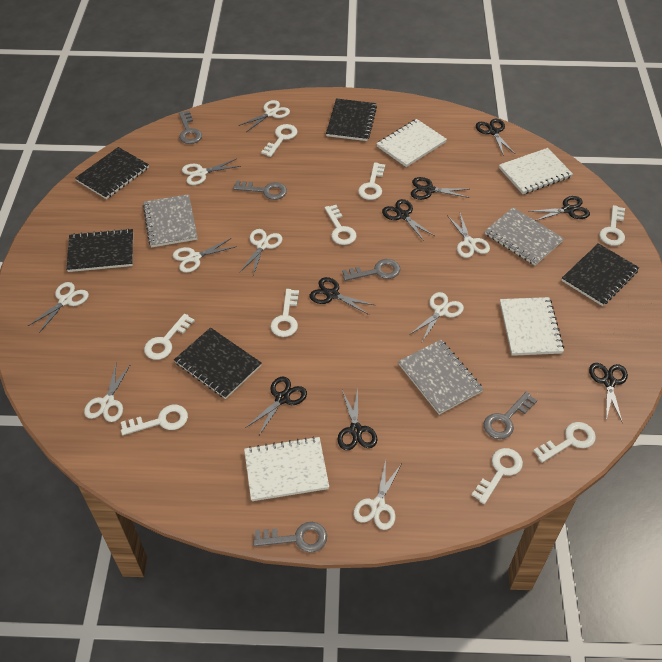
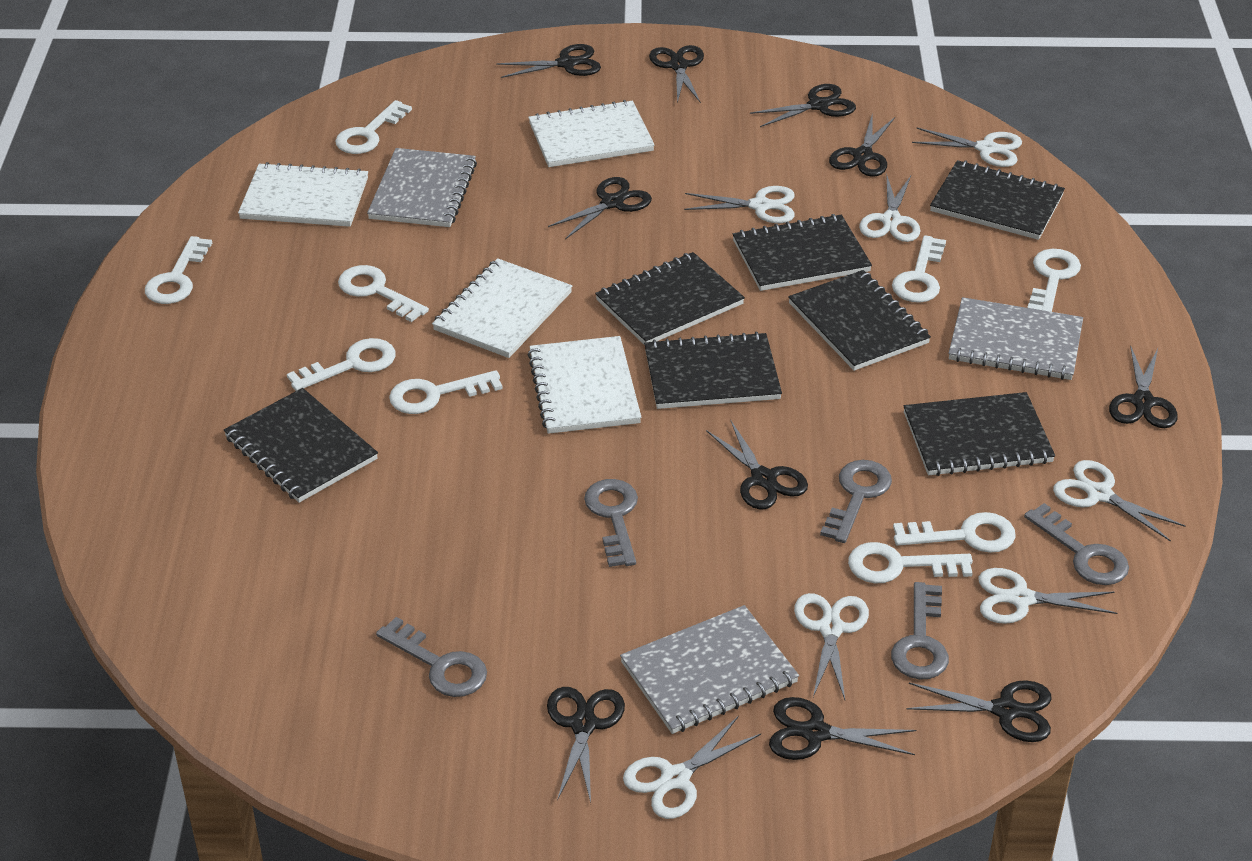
black notebook: [66,228,133,272] [75,147,149,199] [174,327,261,399] [326,98,377,141] [561,243,639,306] = 5 -> [224,388,378,503] [595,252,745,345] [644,332,782,409] [733,214,872,291] [788,270,931,371] [904,392,1055,476] [930,160,1065,240] = 7
black scissors: [247,377,307,435] [310,277,374,315] [337,389,377,450] [382,199,434,241] [411,177,469,200] [476,119,515,156] [528,196,590,221] [589,363,628,423] = 8 -> [496,44,601,78] [547,687,625,803] [548,177,652,239] [649,45,704,103] [706,419,808,509] [750,84,856,127] [769,697,916,760] [829,116,895,177] [907,680,1051,742] [1109,345,1178,428] = 10
white scissors: [28,282,89,333] [84,364,131,422] [173,238,237,273] [182,159,241,185] [238,100,290,132] [239,229,282,275] [354,460,402,530] [409,292,464,342] [447,213,490,258] = 9 -> [623,716,761,819] [684,186,795,223] [794,593,869,700] [859,174,921,242] [912,128,1022,167] [979,568,1117,624] [1053,460,1185,542] = 7

